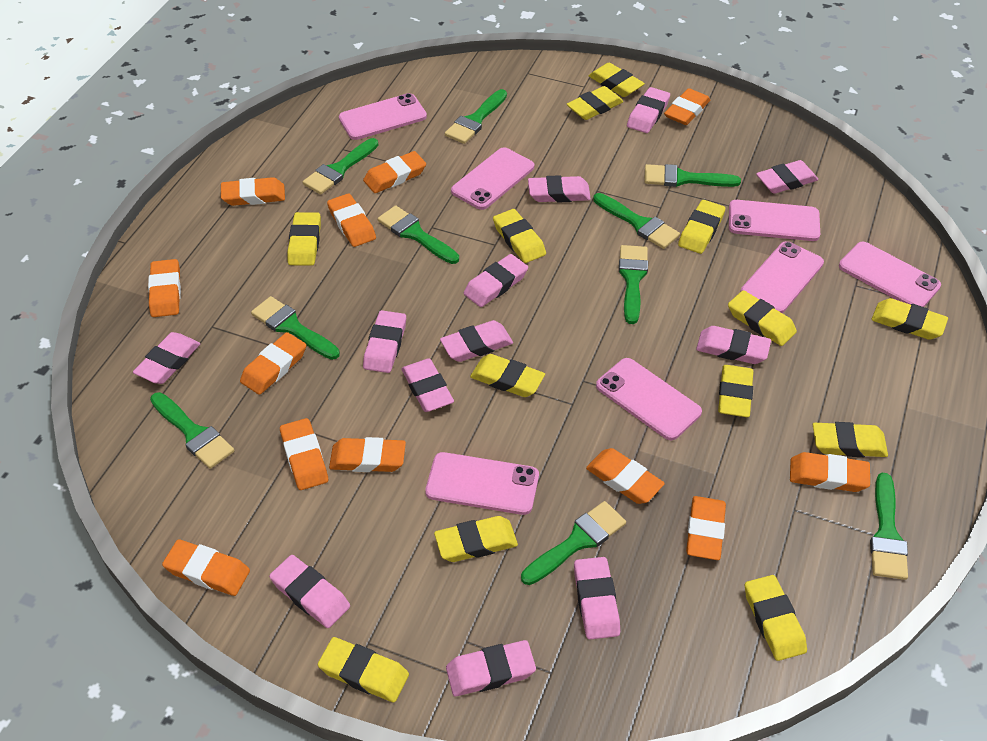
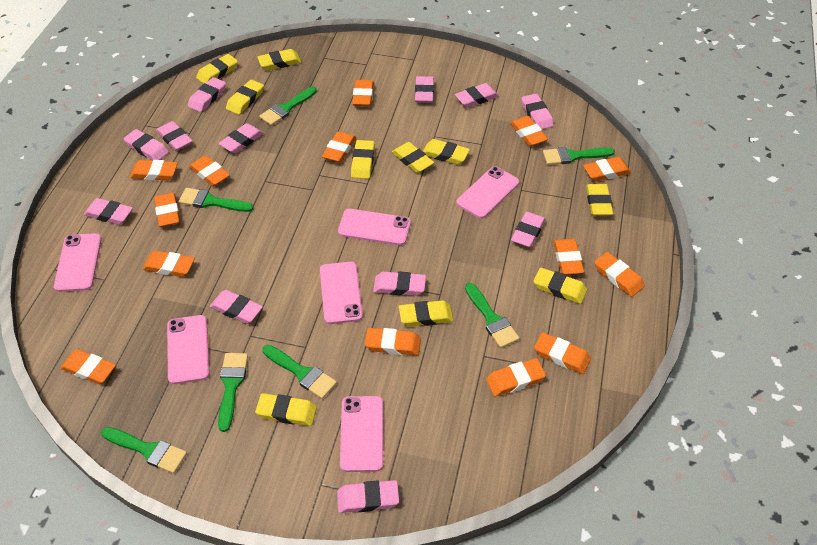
green brush: [150,392,234,469] [251,296,340,360] [303,138,378,194] [377,205,459,264] [445,89,507,144] [521,501,626,585] [593,193,680,249] [619,245,648,324] [644,164,741,187] [870,473,908,580] = 10 -> [101,427,187,474] [179,188,253,212] [218,353,248,432] [259,87,317,126] [262,345,337,399] [465,283,519,348] [543,147,615,165] = 7
orange eraser: [148,259,181,317] [162,539,250,596] [221,177,285,206] [240,332,306,395] [280,418,328,490] [327,193,376,247] [329,437,406,472] [363,151,426,193] [586,448,665,504] [664,88,710,125] [686,496,726,560] [790,452,870,492] = 12 -> [61,349,116,384] [130,160,178,180] [142,251,195,277] [154,193,180,227] [189,155,230,186] [322,131,356,162] [352,80,374,106] [365,328,421,356] [486,358,546,396] [510,116,548,146] [534,332,591,374] [553,239,584,274] [583,157,631,182] [594,252,645,297] = 14
pink phone: [339,93,427,140] [425,452,539,515] [451,147,534,210] [596,358,702,440] [729,200,820,241] [740,241,824,313] [839,242,941,307] = 7 -> [54,233,102,292] [167,315,210,384] [320,262,363,324] [338,209,411,245] [340,396,383,472] [456,166,519,219] = 6
yellow eraser: [287,212,321,266] [318,637,409,702] [434,516,518,562] [470,354,545,397] [493,209,546,263] [567,86,623,120] [589,63,645,97] [678,200,725,254] [718,365,754,417] [728,290,797,346] [745,575,807,661] [813,422,888,457] [872,298,948,340] = 13 -> [196,54,238,84] [226,79,264,115] [255,393,317,426] [257,49,301,70] [351,140,375,179] [392,142,434,173] [399,300,454,327] [423,139,470,164] [534,268,587,304] [586,184,613,216] = 10

